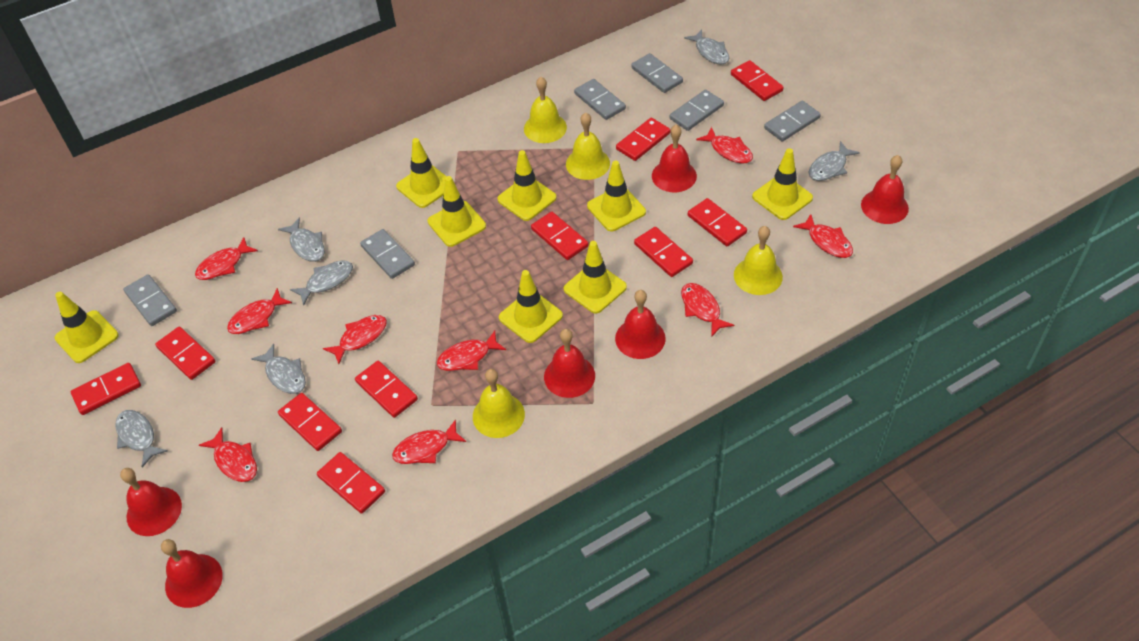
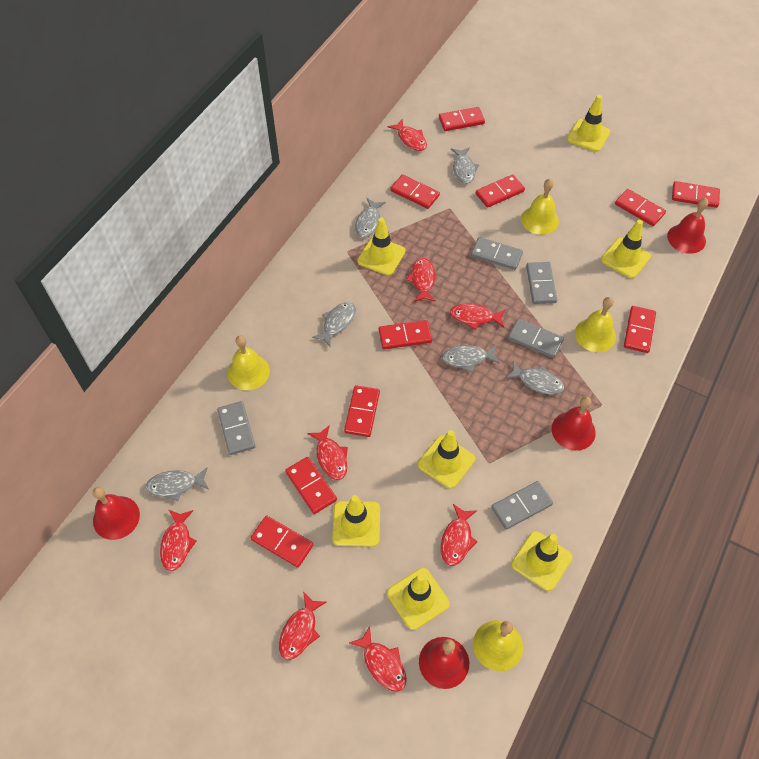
grey domino: [123,274,177,326] [360,229,415,279] [574,79,626,120] [631,53,683,93] [670,90,724,131] [764,101,821,142] = 6 -> [217,401,256,455] [471,237,523,270] [491,481,553,530] [508,319,564,358] [526,262,557,304] = 5
red bell: [120,468,182,536] [161,539,223,608] [544,329,595,398] [615,290,666,359] [652,125,697,192] [861,155,909,224] = 6 -> [93,487,140,540] [419,637,469,689] [552,396,596,451] [667,198,708,254] = 4
red fish: [195,237,258,280] [199,427,257,482] [227,288,292,334] [323,315,387,364] [392,419,466,464] [437,331,506,371] [681,283,734,337] [696,127,753,164] [793,214,853,258] = 9 -> [160,509,197,571] [279,592,327,660] [308,425,348,480] [349,626,407,692] [388,119,427,151] [406,258,436,302] [441,504,478,566] [450,303,506,330] = 8
yellow traffic cone: [55,292,118,363] [396,138,447,208] [428,176,486,247] [497,150,557,221] [499,270,563,343] [564,241,627,313] [587,161,646,231] [752,148,813,220] = 8 -> [332,495,380,547] [357,218,405,276] [387,568,450,630] [418,430,475,489] [512,531,572,591] [567,95,610,152] [601,220,651,278] = 7

